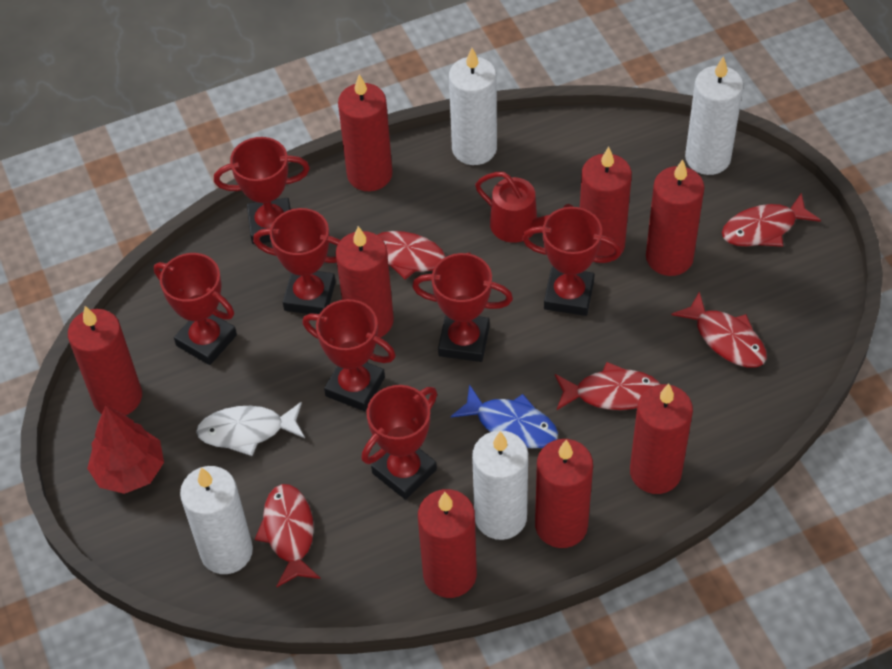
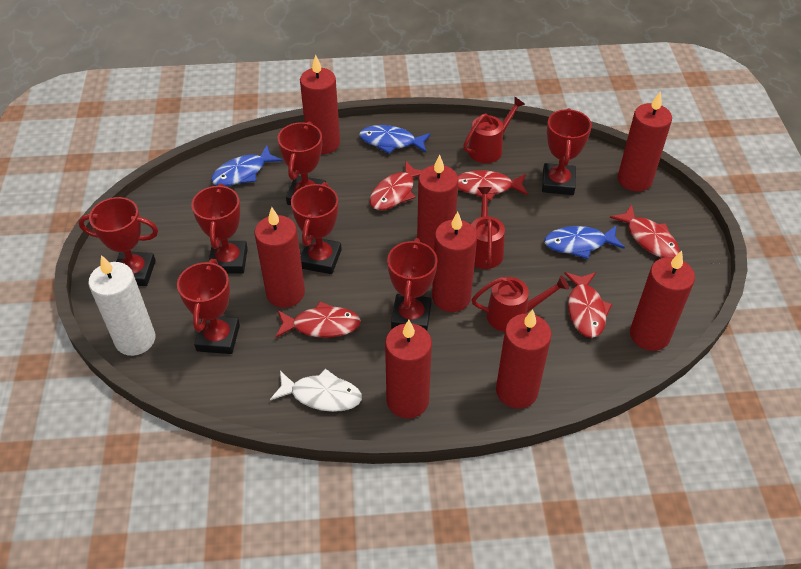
blue fish: [451,384,558,448] = 1 -> [211,145,283,186] [359,125,431,154] [544,225,625,259] = 3
red tree: [87,406,164,494] = 1 -> none = 0
red watering can: [475,172,573,243] = 1 -> [463,97,525,163] [471,187,505,269] [472,276,569,332] = 3
white candle: [180,466,253,574] [449,48,497,165] [472,430,528,540] [685,56,744,175] = 4 -> [88,255,155,356] = 1

